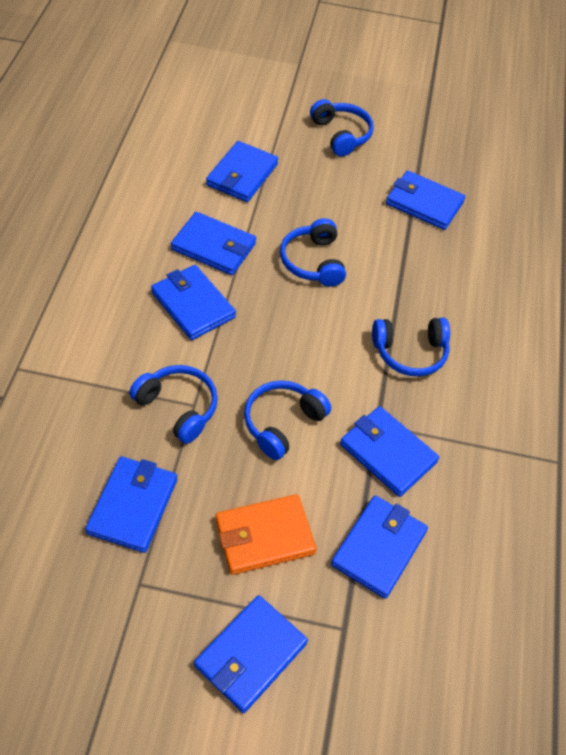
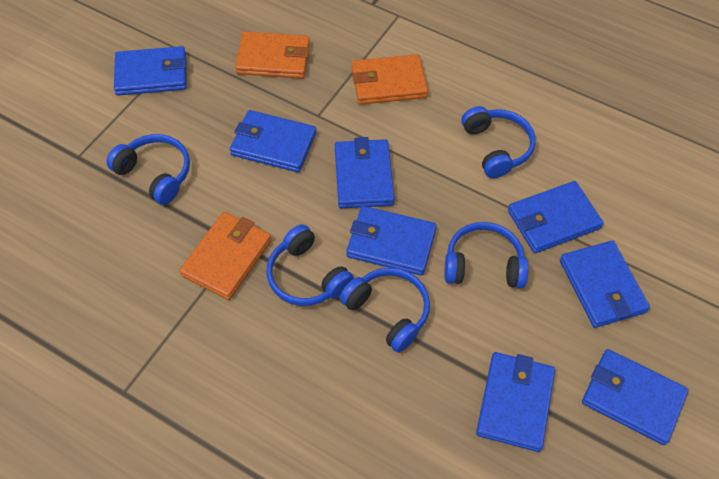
orange wallet: [215,494,316,575] = 1 -> [179,212,272,300] [235,32,310,78] [352,54,428,105] = 3

